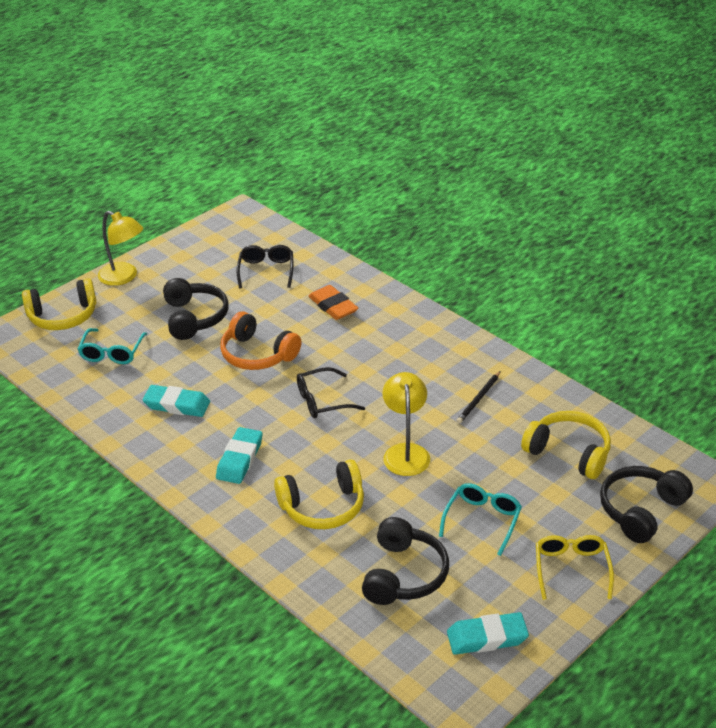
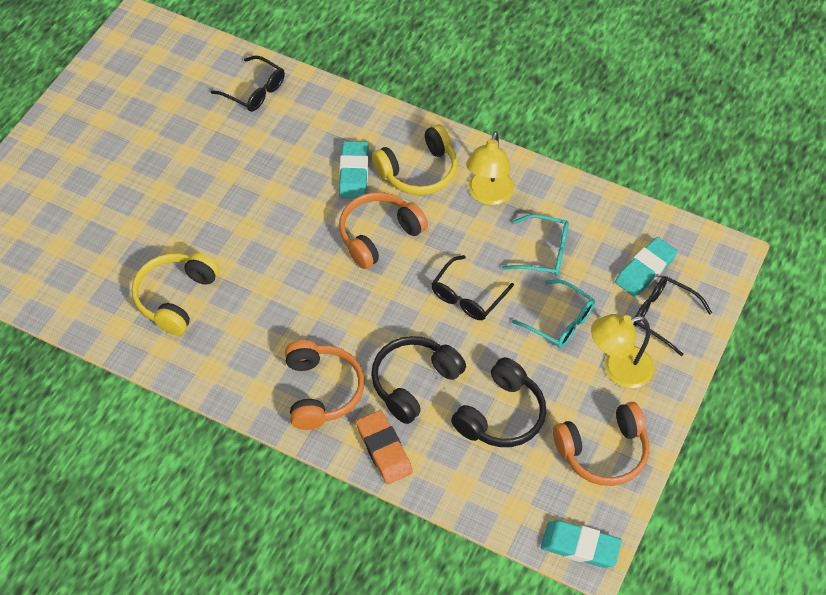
black glasses: [237,245,293,289] [297,367,365,418] = 2 -> [211,55,285,112] [432,255,514,320] [633,276,712,356] = 3
black headphones: [163,278,229,340] [362,517,449,605] [600,466,693,543] = 3 -> [371,336,466,424] [451,357,546,447] = 2
black pencil: [456,371,501,424] = 1 -> none = 0
orange headphones: [220,311,301,370] = 1 -> [285,340,365,430] [339,192,428,269] [553,402,649,486] = 3
yellow glasses: [536,535,614,600] = 1 -> none = 0
yellow headphones: [22,278,96,330] [274,459,364,529] [521,411,611,479] = 3 -> [132,253,219,335] [372,124,457,195] = 2

